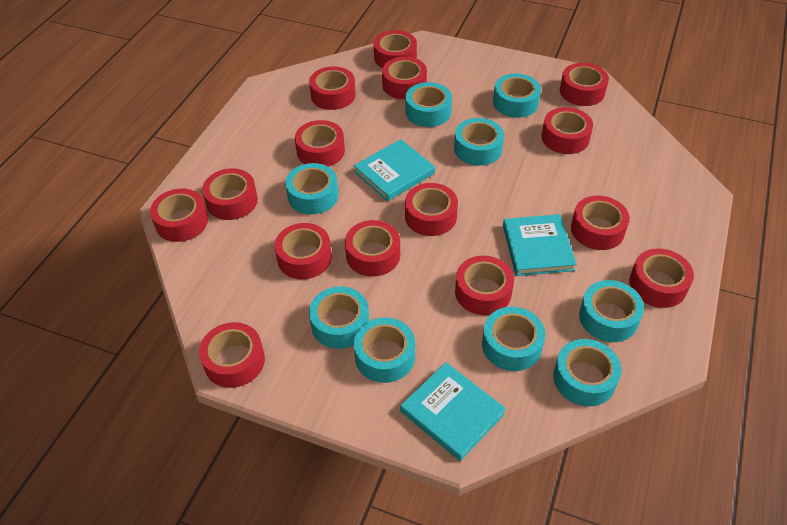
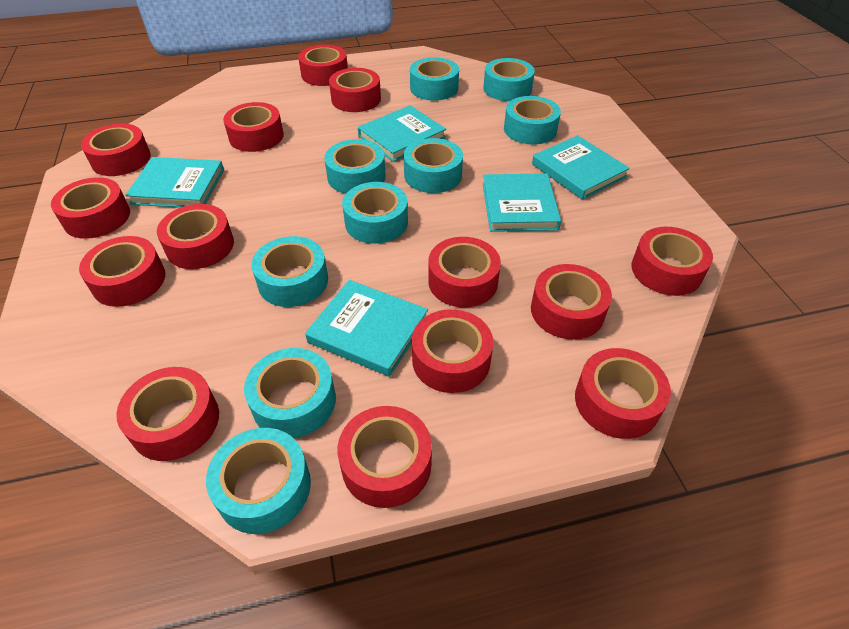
red tape: [150,188,208,242] [199,322,265,388] [202,168,258,220] [274,223,332,279] [295,120,345,167] [309,66,356,110] [345,220,400,277] [374,30,417,68] [382,57,427,99] [405,183,458,236] [455,256,514,315] [542,107,593,154] [560,63,609,106] [571,196,630,250] [629,249,694,308] = 15 -> [51,177,130,239] [79,236,165,307] [81,123,151,176] [116,367,219,461] [157,204,234,269] [223,102,284,152] [298,45,348,86] [329,68,381,112] [338,406,432,508] [412,309,493,393] [428,237,501,307] [531,264,612,340] [575,348,671,439] [632,227,713,296] = 14
turquoise book: [354,139,435,201] [400,362,506,461] [503,214,577,276] = 3 -> [125,157,224,208] [305,280,428,377] [358,105,446,162] [483,173,561,232] [532,135,630,200] = 5

